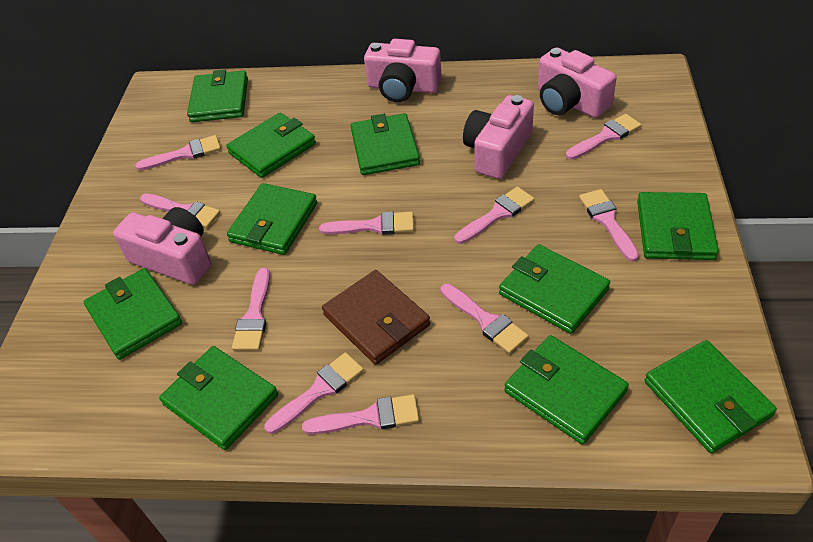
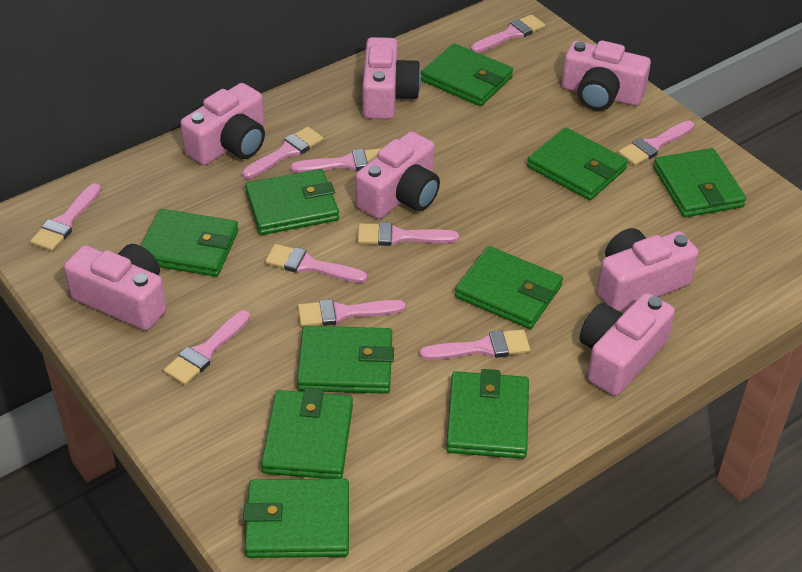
brown wallet: [322,270,430,365] = 1 -> none = 0
pink camera: [113,207,211,285] [364,39,442,102] [463,95,534,179] [538,47,617,118] = 4 -> [64,244,166,331] [180,83,265,165] [356,131,440,219] [363,37,421,120] [562,40,651,111] [580,293,675,396] [597,228,699,312] = 7

